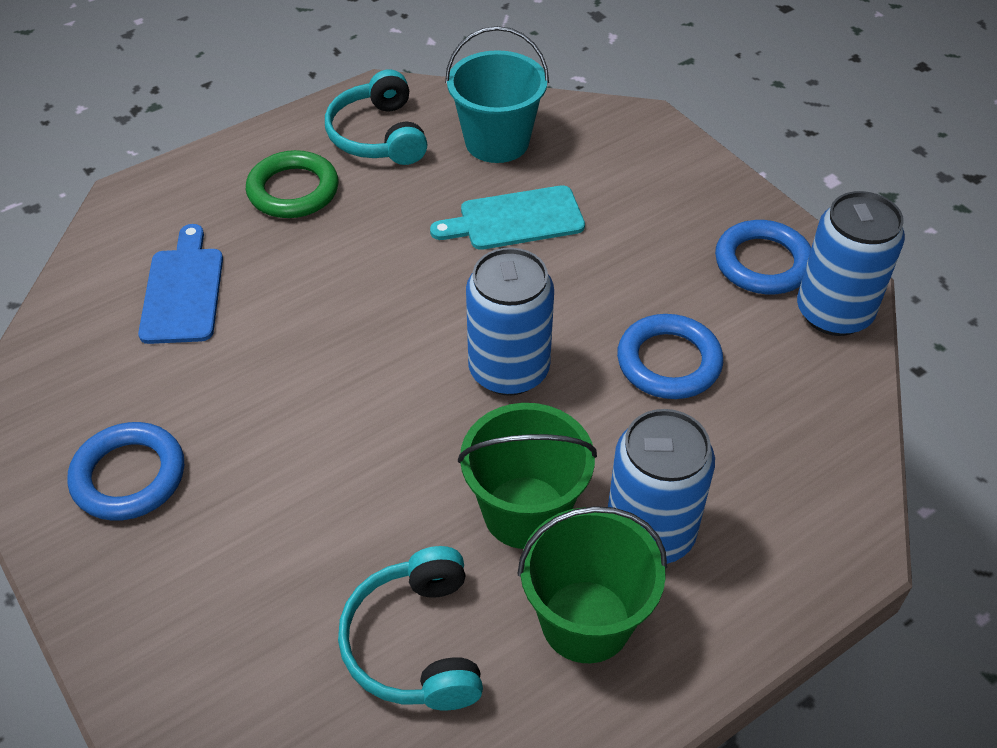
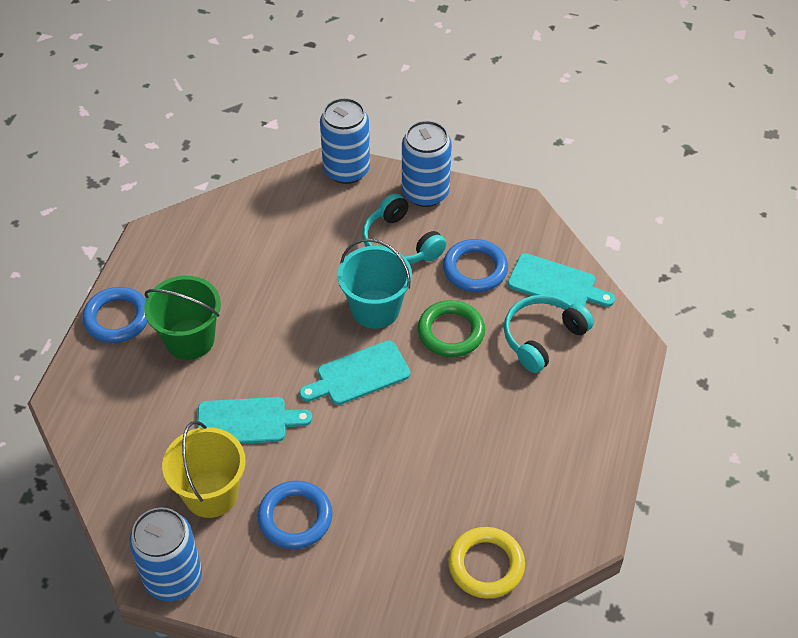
blue cutting board: [138,224,223,344] = 1 -> none = 0
green bucket: [458,403,597,549] [518,506,667,663] = 2 -> [144,276,221,360] = 1
turquoise cutting board: [430,185,585,250] = 1 -> [198,397,312,444] [299,340,410,405] [508,253,615,307] = 3
yellow bucket: none = 0 -> [162,421,246,518] = 1
yellow ring: none = 0 -> [448,527,525,599] = 1

